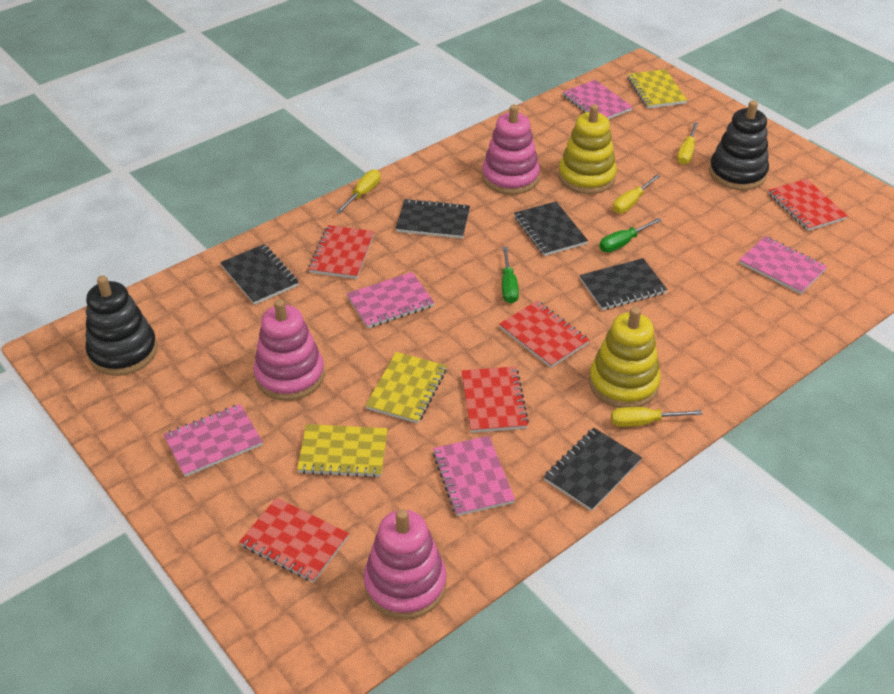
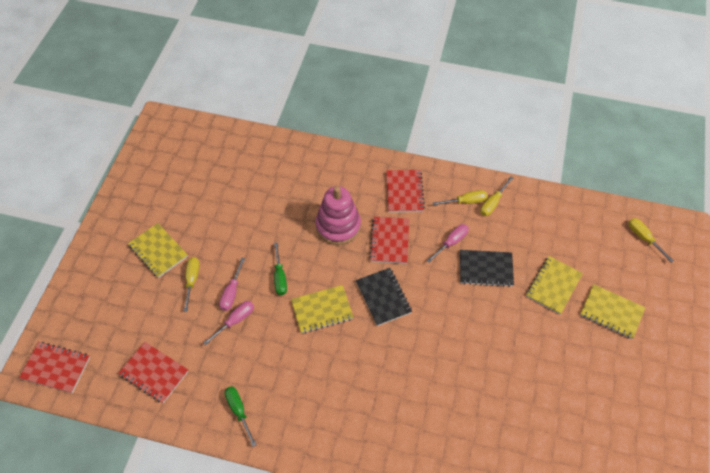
black notebook: [220,244,299,305] [396,199,470,239] [514,201,588,256] [544,428,642,511] [580,258,667,310] = 5 -> [356,268,412,326] [460,250,514,287] = 2
black stacking toy: [85,275,157,376] [709,100,769,190] = 2 -> none = 0
pink notebook: [163,404,263,477] [347,272,435,328] [433,436,515,516] [563,80,632,119] [739,236,827,294] = 5 -> none = 0
pink screwdriver: none = 0 -> [203,301,254,345] [219,258,245,311] [426,224,469,263] = 3
pink stacking toy: [253,299,325,401] [364,509,446,620] [482,105,540,195] = 3 -> [316,186,361,245] = 1
red notebook: [239,498,349,583] [308,225,375,279] [461,366,529,433] [499,301,589,368] [768,179,848,231] = 5 -> [19,342,90,393] [118,342,189,403] [369,217,409,264] [386,170,425,212] = 4
yellow notebook: [297,424,388,478] [365,352,447,423] [627,69,687,109] = 3 -> [128,223,188,278] [291,285,354,334] [526,256,583,314] [580,284,645,339] = 4
yellow stacking toy: [558,104,617,194] [589,307,661,408] = 2 -> none = 0

